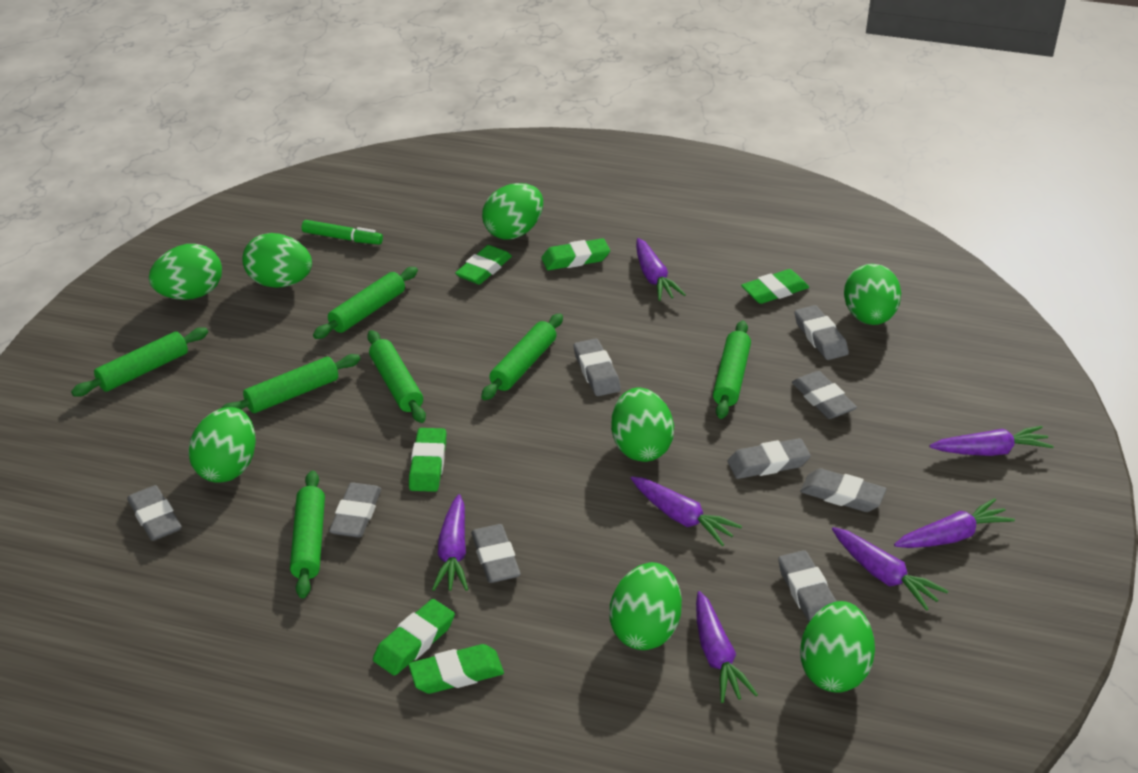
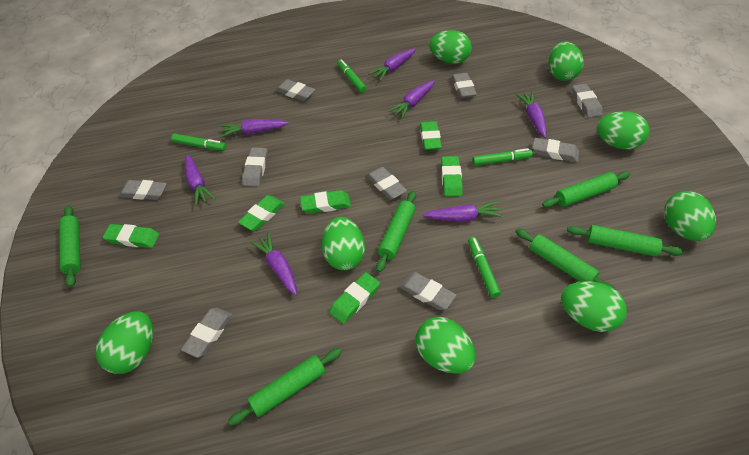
green marker: [302,220,383,244] = 1 -> [171,134,226,151] [337,59,367,93] [468,237,501,298] [472,148,533,166] = 4
green rolling pin: [71,327,208,397] [222,354,360,413] [290,470,325,598] [313,267,418,339] [367,330,426,423] [481,313,563,400] [713,321,751,419] = 7 -> [59,205,81,287] [228,348,342,426] [376,190,416,272] [515,228,615,289] [542,171,630,208] [567,225,684,257] = 6

